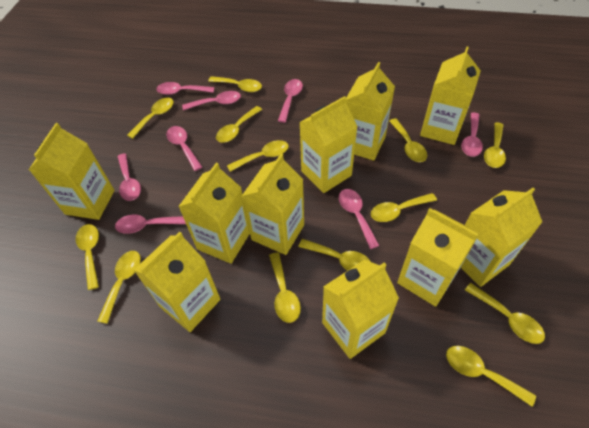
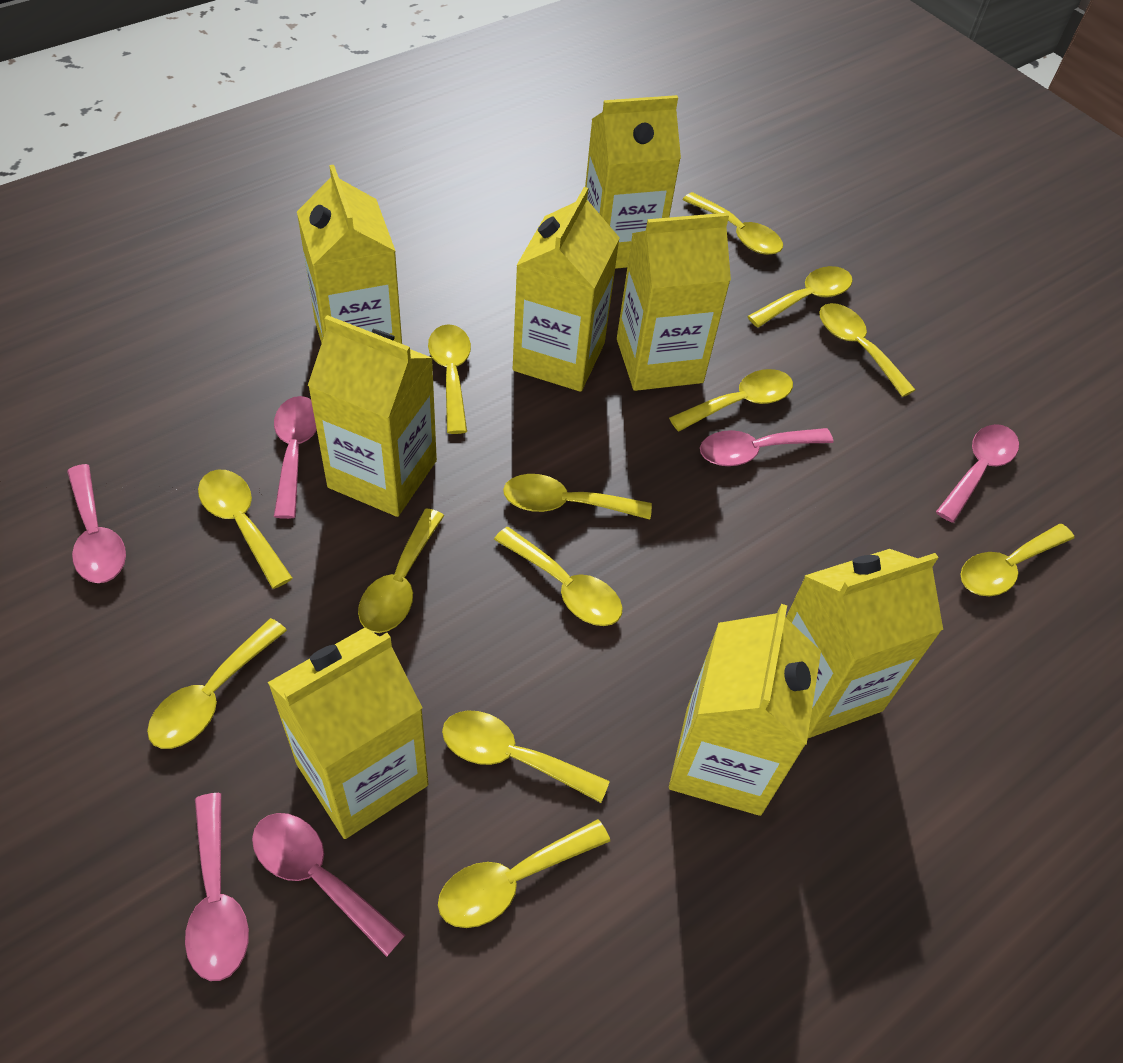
pink spoon: [115,215,186,234] [117,153,141,201] [156,82,214,95] [166,126,202,171] [182,91,241,110] [278,79,303,123] [339,189,380,249] [462,112,483,157] = 8 -> [67,464,126,583] [185,793,249,981] [252,813,405,957] [274,396,317,519] [700,428,833,466] [936,424,1019,523] = 6
yellow carton: [29,123,115,220] [134,232,220,332] [178,163,250,264] [242,154,304,255] [299,96,358,193] [322,260,399,359] [346,62,395,161] [397,208,480,307] [420,47,481,145] [460,188,542,287] = 10 -> [268,628,428,839] [297,165,402,344] [308,315,437,517] [513,187,620,392] [585,95,681,269] [617,213,731,391] [669,604,821,816] [786,549,943,738] = 8

